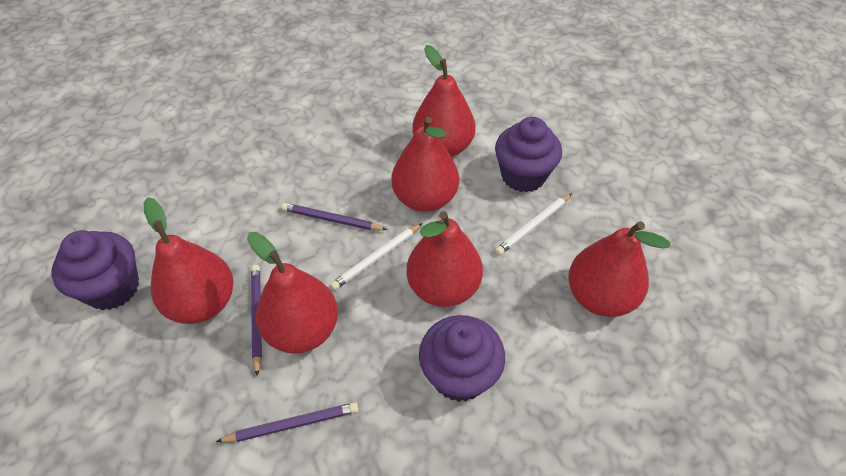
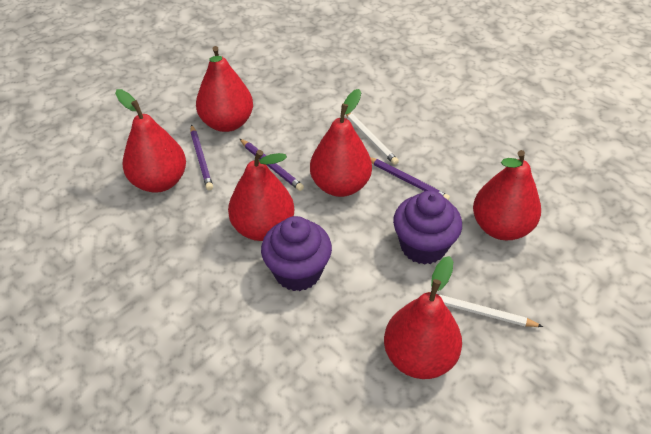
purple cupcake: [51,230,139,310] [419,315,505,402] [495,117,562,193] = 3 -> [261,216,332,291] [393,190,462,265] = 2

